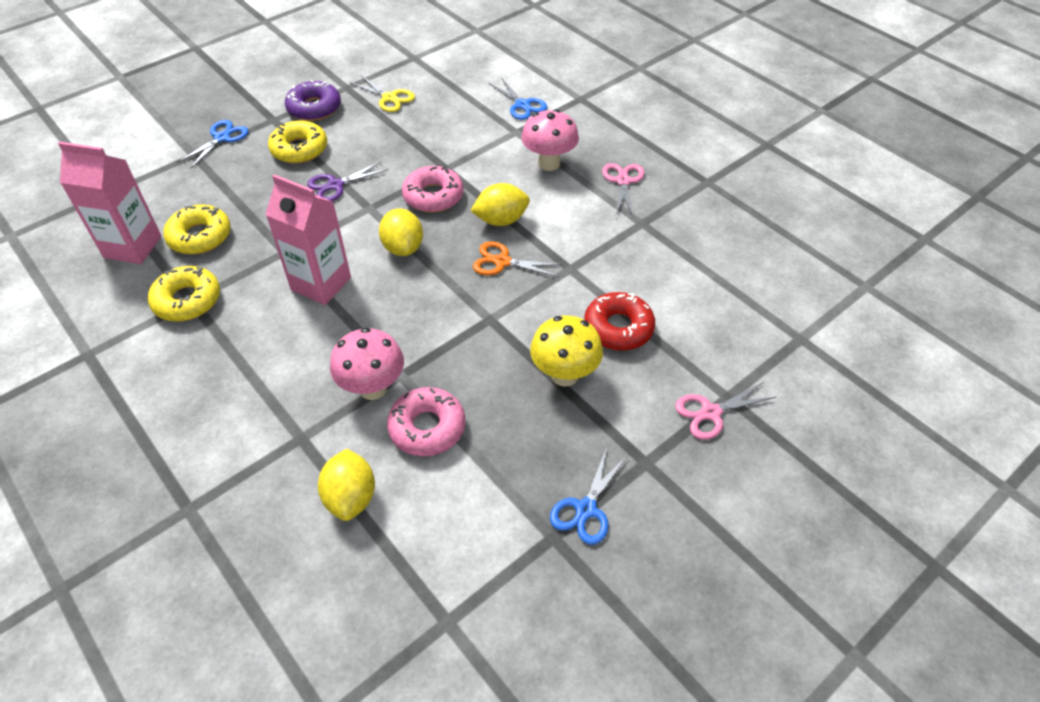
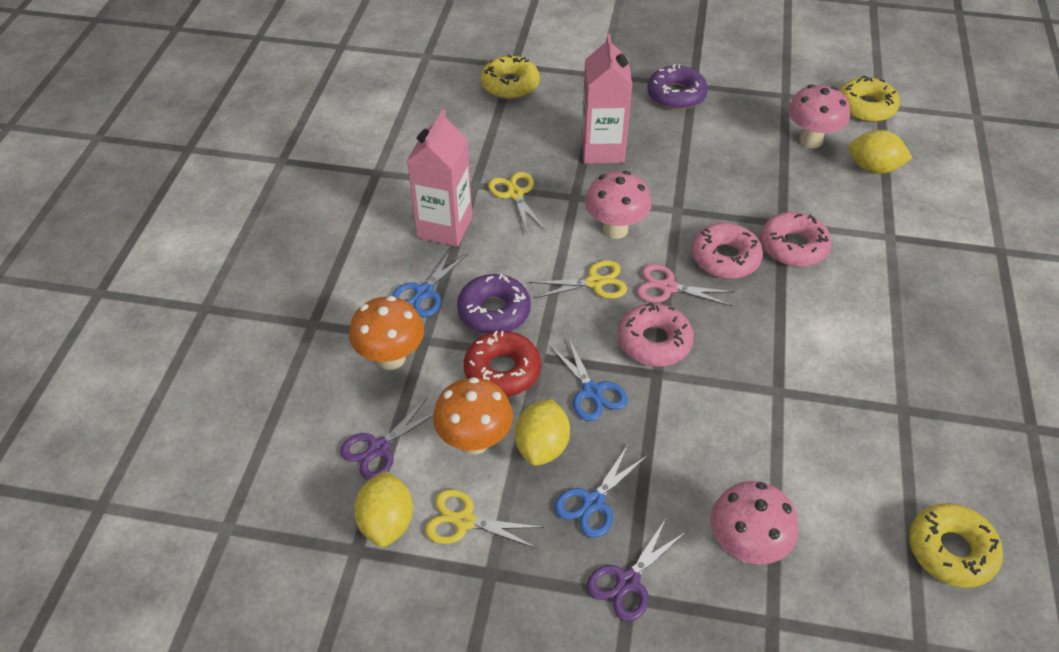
orange mushroom: none = 0 -> [349,296,424,370] [433,377,513,455] = 2
orange scissors: [473,241,563,277] = 1 -> none = 0
pink donut: [387,387,465,457] [402,166,464,213] = 2 -> [618,302,694,367] [692,223,763,279] [760,212,832,267] = 3
pink mushroom: [330,328,404,400] [521,109,579,171] = 2 -> [585,171,652,239] [711,481,798,564] [788,84,850,148] = 3
pink scissors: [602,163,644,216] [675,382,776,440] = 2 -> [636,264,735,306] = 1
purple donut: [285,80,341,121] = 1 -> [457,274,531,334] [648,64,708,110] = 2
purple scissors: [307,161,389,201] = 1 -> [340,398,434,480] [587,519,687,621] = 2
yellow mushroom: [530,315,603,387] = 1 -> none = 0
yellow scissors: [350,76,415,112] = 1 -> [425,489,544,549] [488,172,546,232] [529,260,627,299] = 3

